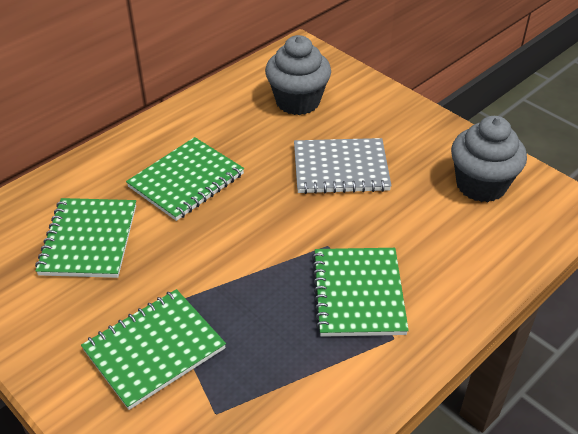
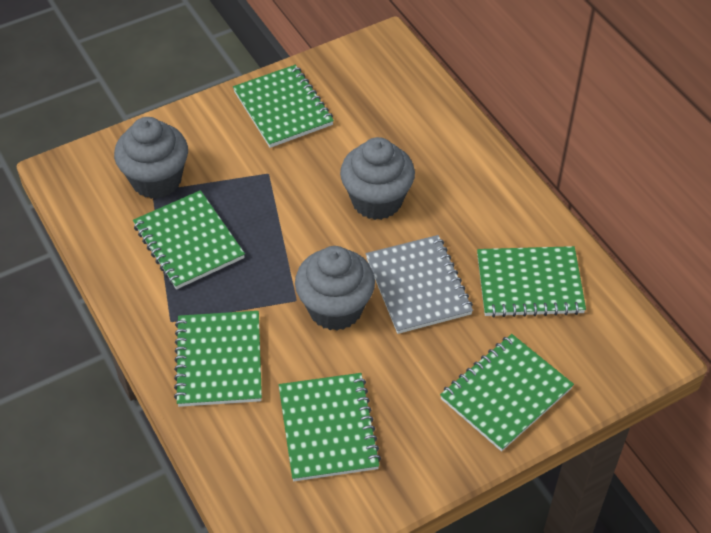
green notebook: [35,198,136,278] [81,289,226,410] [126,137,244,221] [312,248,409,337] = 4 -> [133,190,245,289] [174,311,262,407] [233,65,334,148] [279,373,381,481] [440,334,574,452] [477,246,586,317] = 6
grey cupcake: [265,35,331,115] [451,116,527,202] = 2 -> [114,117,188,199] [295,246,375,331] [340,137,415,220] = 3

